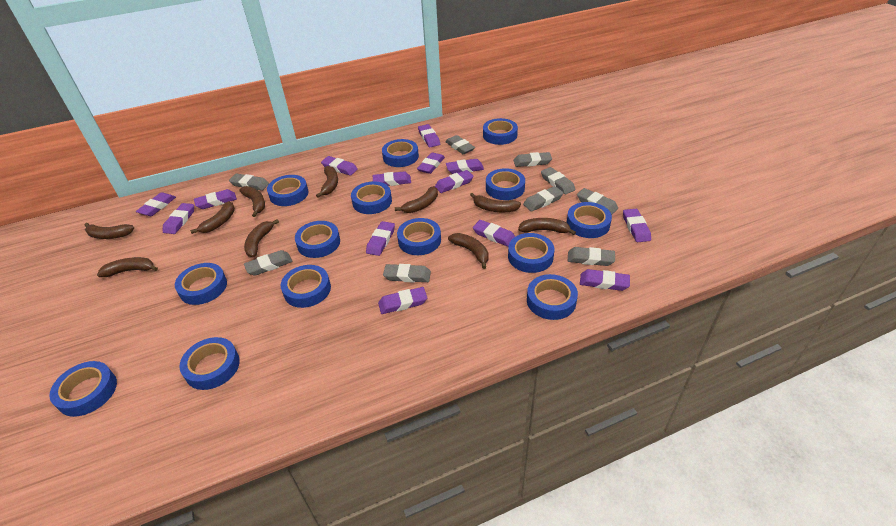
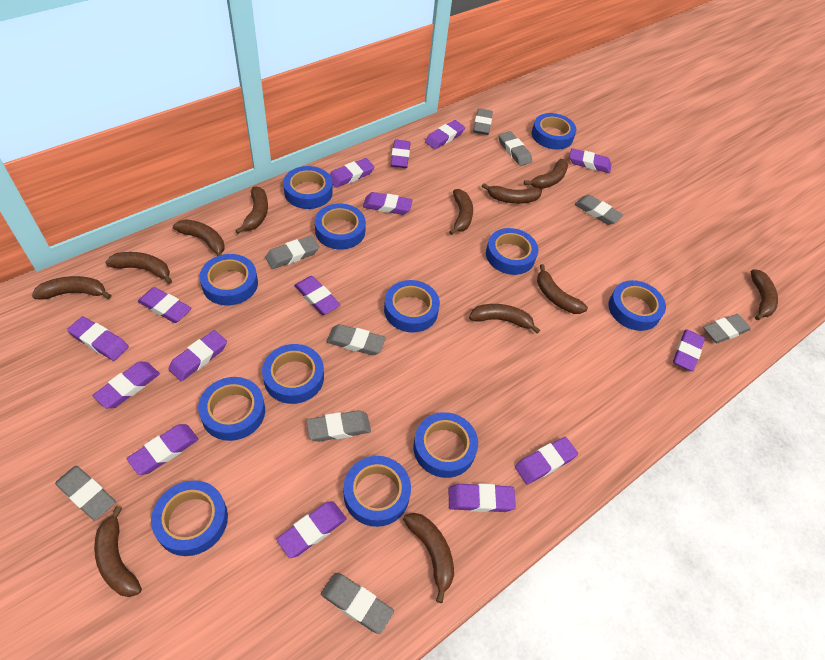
blue tape: [49,361,117,417] [175,263,227,305] [179,337,240,390] [267,175,308,206] [281,265,331,308] [295,221,340,258] [351,181,392,214] [382,139,419,167] [397,218,441,255] [483,118,518,145] [486,168,525,200] [508,233,554,273] [527,274,578,320] [567,202,612,238] = 14 -> [151,481,228,556] [198,377,265,441] [199,254,258,306] [262,344,324,404] [283,166,333,209] [315,204,366,249] [344,456,411,527] [384,280,440,333] [413,412,478,478] [486,228,538,275] [532,113,576,150] [608,280,666,331] = 12
brown banana: [85,223,134,239] [97,257,158,277] [190,201,235,234] [239,186,265,217] [244,219,279,257] [316,166,338,198] [395,186,438,213] [448,233,489,269] [470,193,521,212] [518,218,576,235] = 10 -> [32,276,111,300] [94,506,142,597] [105,252,172,284] [173,219,225,256] [235,187,268,234] [403,513,454,603] [449,189,473,235] [469,304,540,334] [482,183,542,204] [524,159,568,189] [537,264,588,314] [751,269,778,320] = 12
purple eraser: [136,192,176,216] [163,203,194,234] [194,189,237,209] [321,156,358,176] [366,221,395,256] [373,171,411,186] [378,287,427,314] [417,152,445,174] [418,124,440,147] [435,170,474,193] [446,159,484,174] [473,220,515,247] [580,269,630,291] [623,209,651,242] = 14 -> [67,316,129,361] [93,362,160,408] [127,424,199,475] [138,287,192,323] [168,330,227,381] [276,501,347,558] [294,276,341,315] [330,158,374,188] [363,192,413,215] [391,140,411,168] [425,120,465,149] [449,483,516,512] [515,437,578,485] [570,148,612,173] [673,330,705,371] = 15

